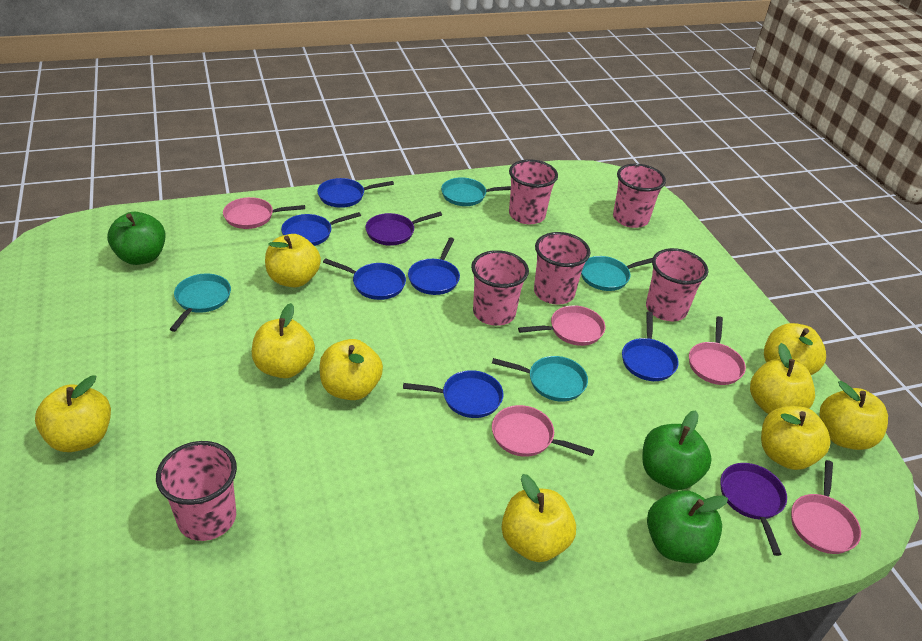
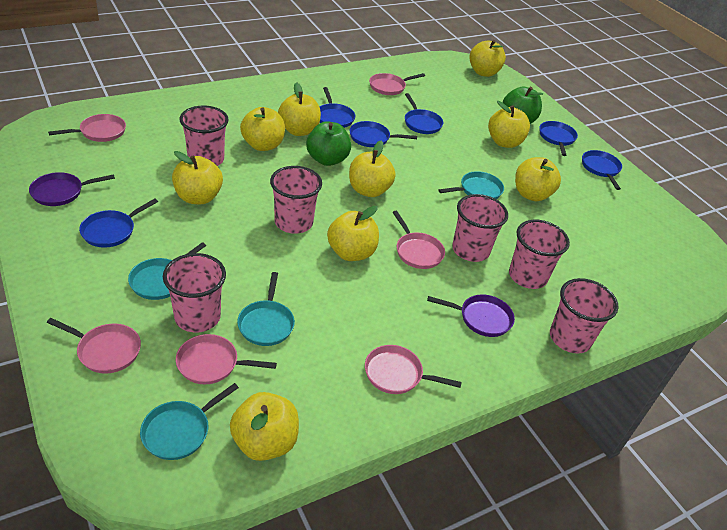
green apple: [107,212,166,265] [642,410,712,490] [647,490,728,563] = 3 -> [306,121,351,166] [503,86,543,124] = 2
pink pan: [223,197,305,229] [492,405,594,457] [518,305,605,346] [689,316,746,385] [791,460,861,554] = 5 -> [47,318,141,373] [48,114,126,142] [176,334,277,384] [365,345,462,394] [369,73,425,95] [392,211,445,269] = 6

